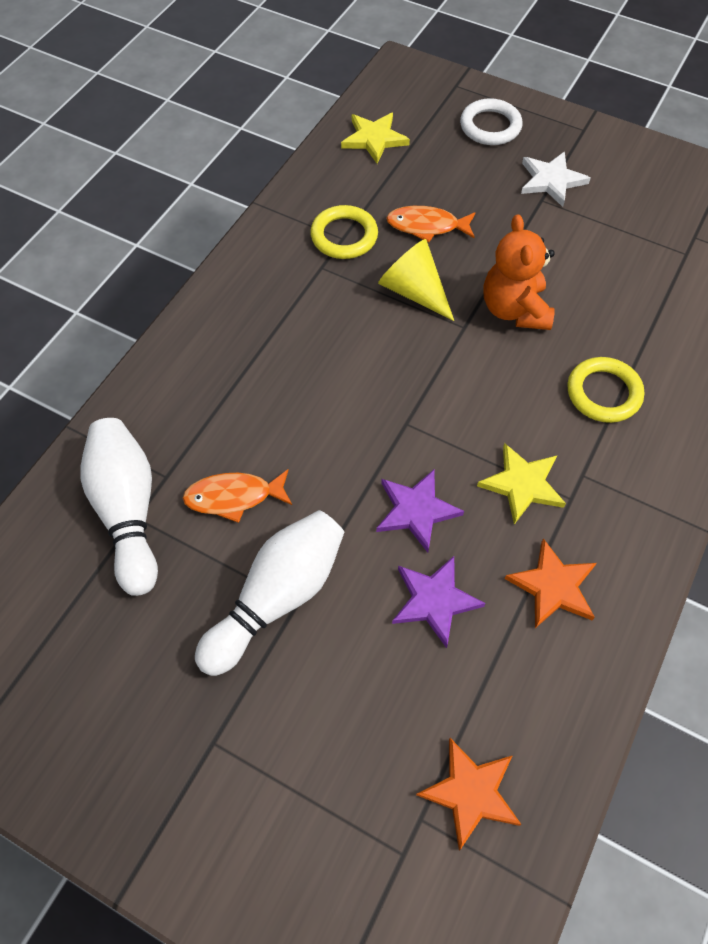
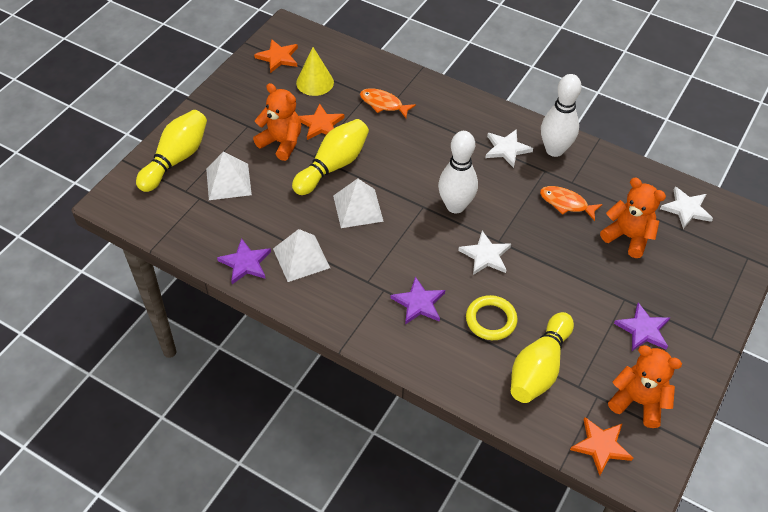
orange star: [416,738,522,850] [505,538,597,628] = 2 -> [254,39,298,73] [299,104,344,140] [570,417,633,475] = 3
orange teddy bear: [483,214,555,330] = 1 -> [253,83,301,161] [600,178,666,258] [608,345,682,428] = 3
purple star: [376,470,464,552] [392,556,486,648] = 2 -> [217,238,271,284] [391,276,445,325] [614,302,670,351] = 3
white pyramid: none = 0 -> [206,151,252,200] [273,229,330,282] [333,178,384,228] = 3
white ring: [460,98,522,145] = 1 -> none = 0
white star: [521,151,591,207] = 1 -> [458,231,511,275] [485,129,533,168] [660,186,713,229] = 3
yellow bowling pin: none = 0 -> [136,110,207,192] [292,119,369,195] [511,312,574,403] = 3
yellow ring: [310,205,378,259] [567,357,644,423] = 2 -> [466,295,518,340] = 1
yellow star: [341,113,410,164] [477,443,566,524] = 2 -> none = 0

